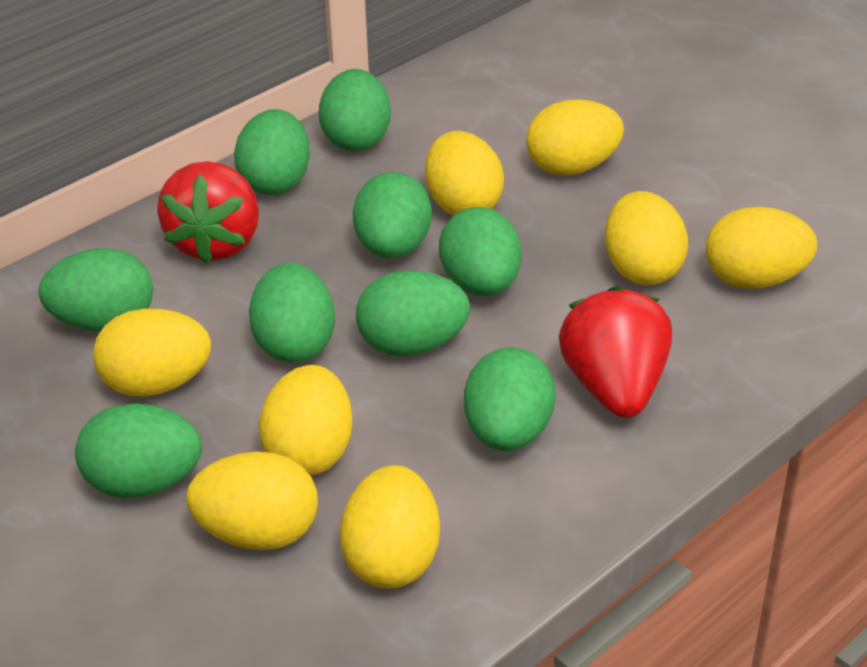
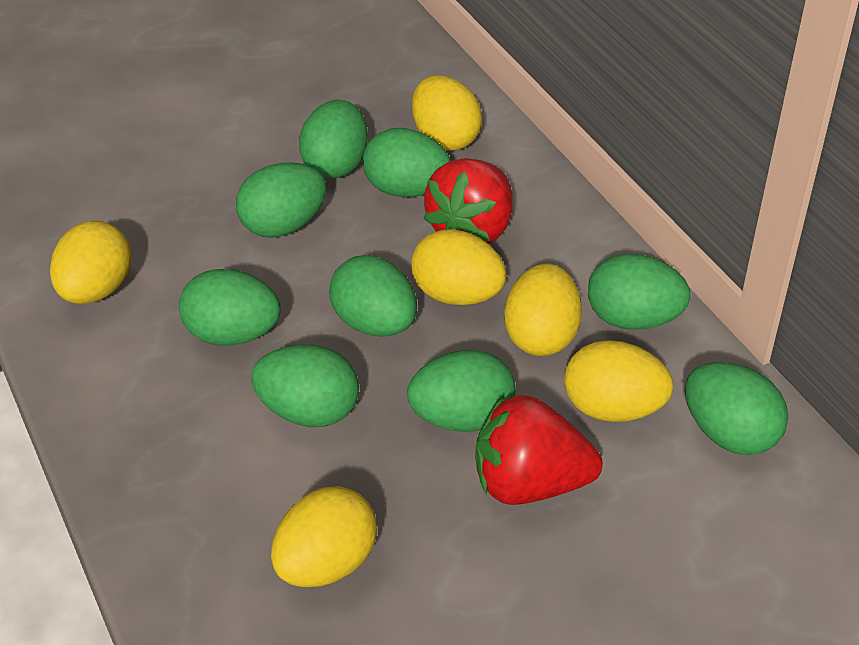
yellow egg: [93,308,211,397] [186,451,318,550] [259,365,353,476] [340,465,440,589] [425,131,504,215] [526,99,624,176] [605,191,688,285] [706,207,817,289] = 8 -> [50,221,132,304] [271,486,377,587] [411,229,507,305] [412,75,482,151] [504,263,582,356] [564,340,674,422] = 6

